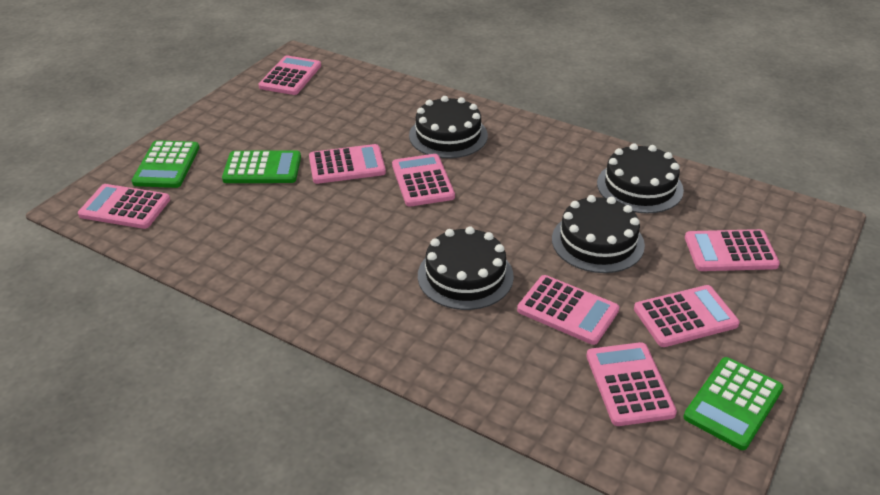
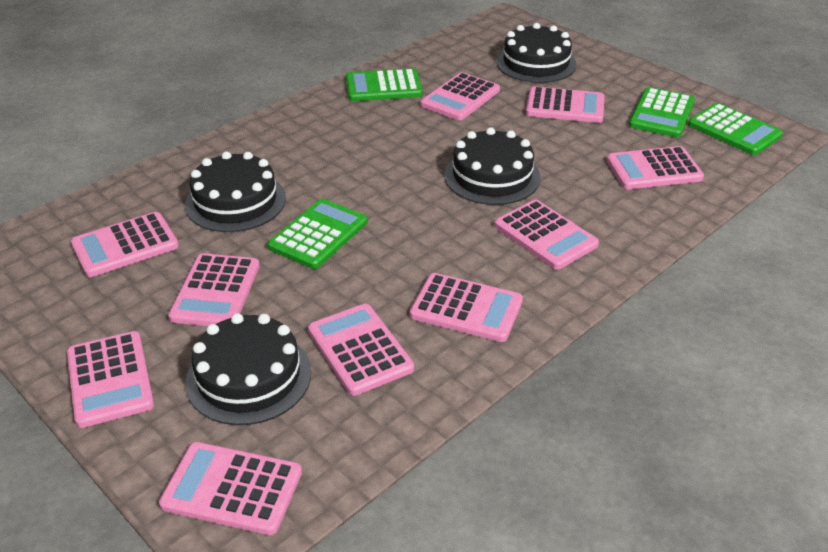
green calculator: [132,140,199,188] [222,151,301,183] [683,357,783,450] = 3 -> [268,199,367,269] [346,68,423,101] [629,87,695,137] [688,103,783,155] = 4
pink calculator: [78,184,170,229] [258,55,321,95] [309,144,386,184] [392,154,455,207] [517,275,619,345] [586,342,677,426] [634,285,740,347] [685,229,780,271] = 8 -> [67,331,154,428] [71,212,179,277] [159,442,302,535] [168,253,260,326] [308,304,414,396] [410,273,523,342] [421,72,500,120] [494,200,599,270] [526,86,605,123] [606,146,704,189] = 10

